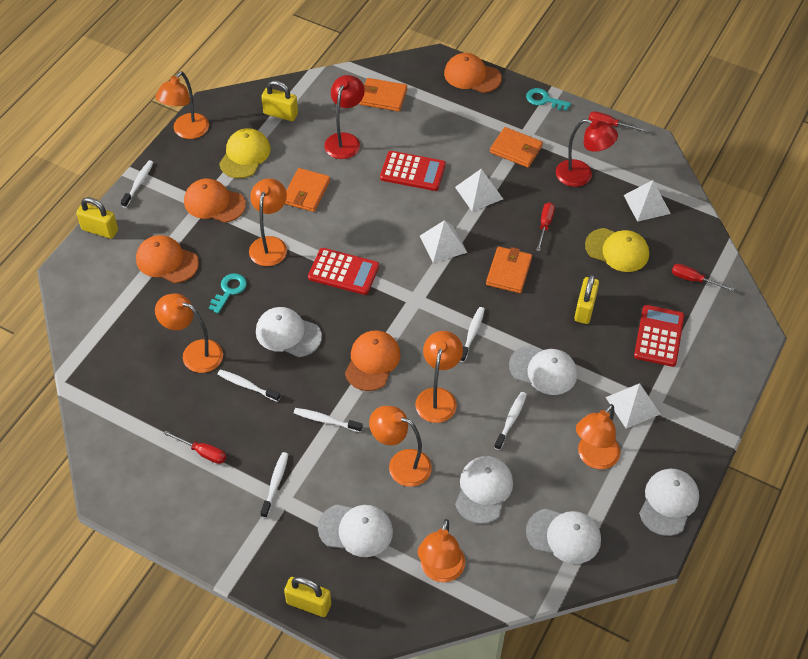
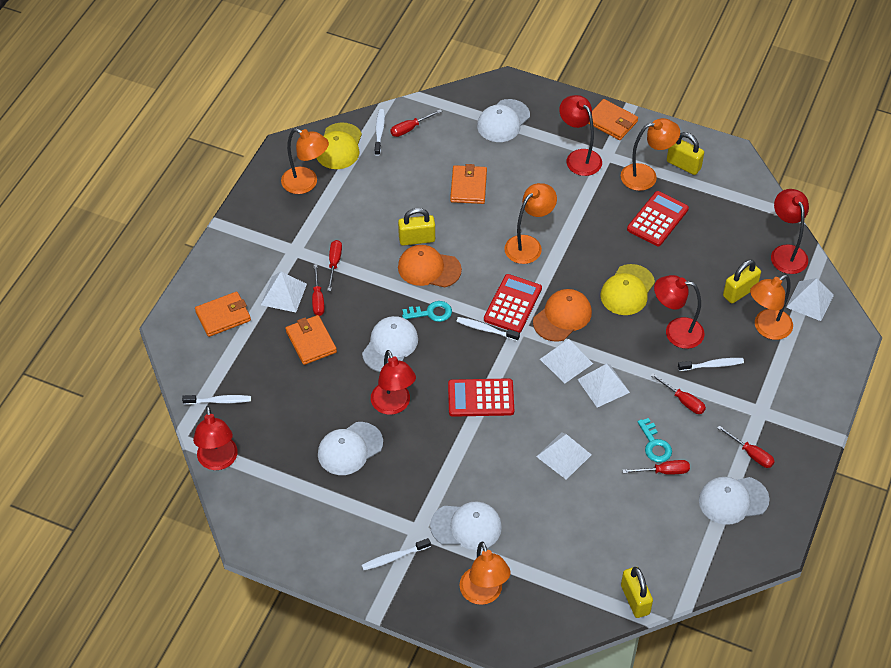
orange cap: [136,235,199,283] [184,179,246,223] [345,330,401,391] [444,53,502,93] = 4 -> [398,245,462,288] [533,289,592,342] = 2
orange lamp: [155,72,209,139] [155,293,223,373] [249,178,287,266] [369,406,432,487] [415,331,463,423] [418,519,465,582] [576,404,621,469] = 7 -> [281,128,329,194] [460,542,511,605] [504,183,557,264] [621,118,680,191] [750,275,793,340] = 5
red lamp: [324,75,365,159] [556,119,618,187] = 2 -> [193,406,238,470] [371,350,416,415] [559,95,602,176] [654,275,704,349] [771,189,809,274] = 5
red screwdriver: [163,430,226,464] [536,202,555,251] [589,111,646,132] [672,264,735,291] = 4 -> [312,264,325,316] [327,240,342,291] [390,109,442,137] [622,460,690,475] [651,373,706,414] [717,425,775,468] = 6
white cap: [256,307,322,357] [318,505,393,557] [455,456,513,524] [509,345,577,395] [526,509,601,564] [639,469,699,536] = 6 -> [318,422,383,475] [362,316,418,372] [430,501,502,550] [477,99,530,142] [699,477,769,525] = 5
white pyramid: [420,220,467,263] [455,169,503,211] [606,383,660,429] [624,180,671,222] = 4 -> [261,272,307,312] [536,432,592,480] [540,339,593,383] [577,364,630,408] [786,278,834,321] = 5
white toothbrush: [121,160,154,208] [217,369,280,402] [260,452,288,518] [294,408,363,432] [460,307,485,362] [494,392,527,450] = 6 -> [182,395,251,405] [361,538,431,571] [374,109,385,156] [456,317,520,341] [678,358,744,371] = 5

